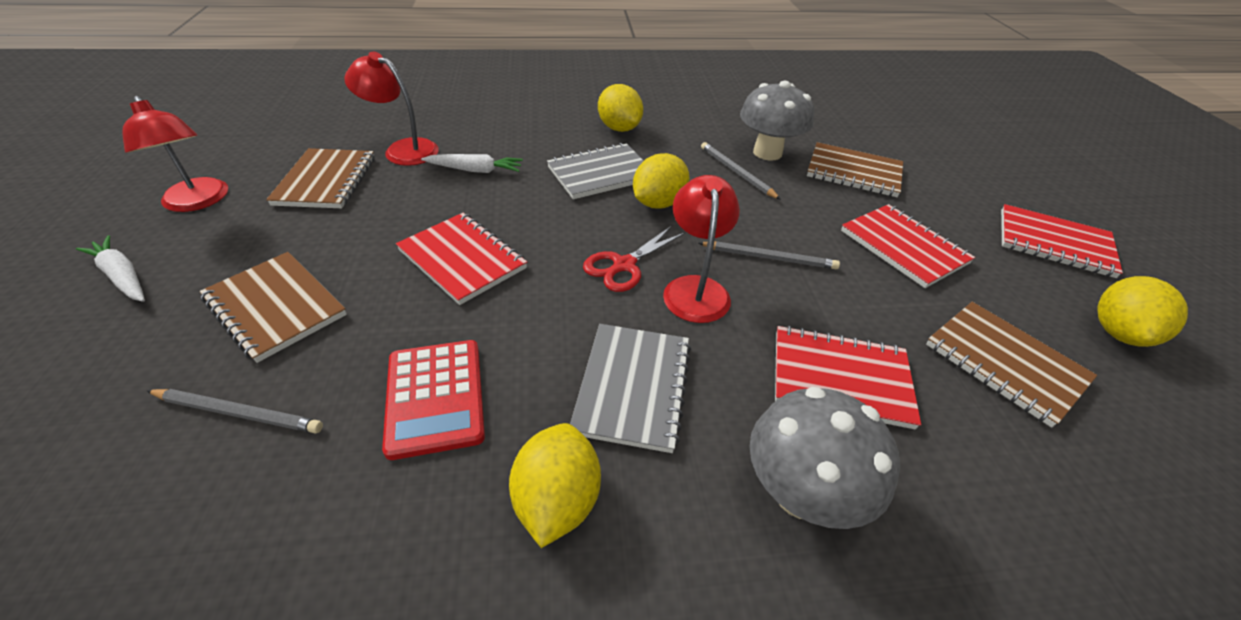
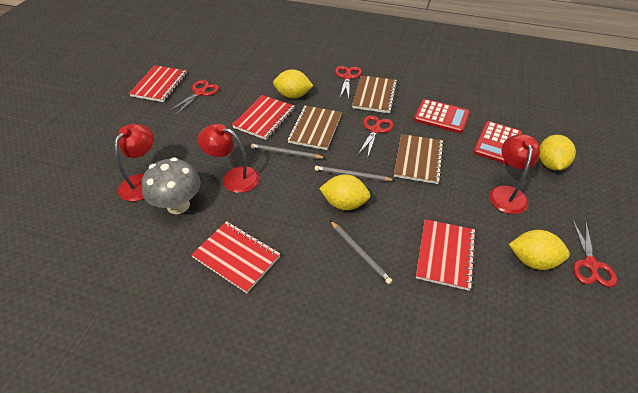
brown notebook: [200,252,347,363] [266,148,375,208] [807,142,903,197] [926,302,1097,428] = 4 -> [287,105,342,150] [352,75,398,113] [394,134,444,184] = 3
grey mushroom: [740,81,814,161] [750,387,900,529] = 2 -> [142,157,201,214] = 1
grey notebook: [547,143,644,199] [570,324,691,453] = 2 -> none = 0
red calculator: [382,340,485,460] = 1 -> [414,99,470,133] [473,121,522,165] = 2
red scissors: [583,226,686,292] = 1 -> [169,80,219,115] [335,66,362,99] [357,115,394,159] [573,220,617,287] = 4
white carrot: [76,235,145,302] [421,154,523,173] = 2 -> none = 0

